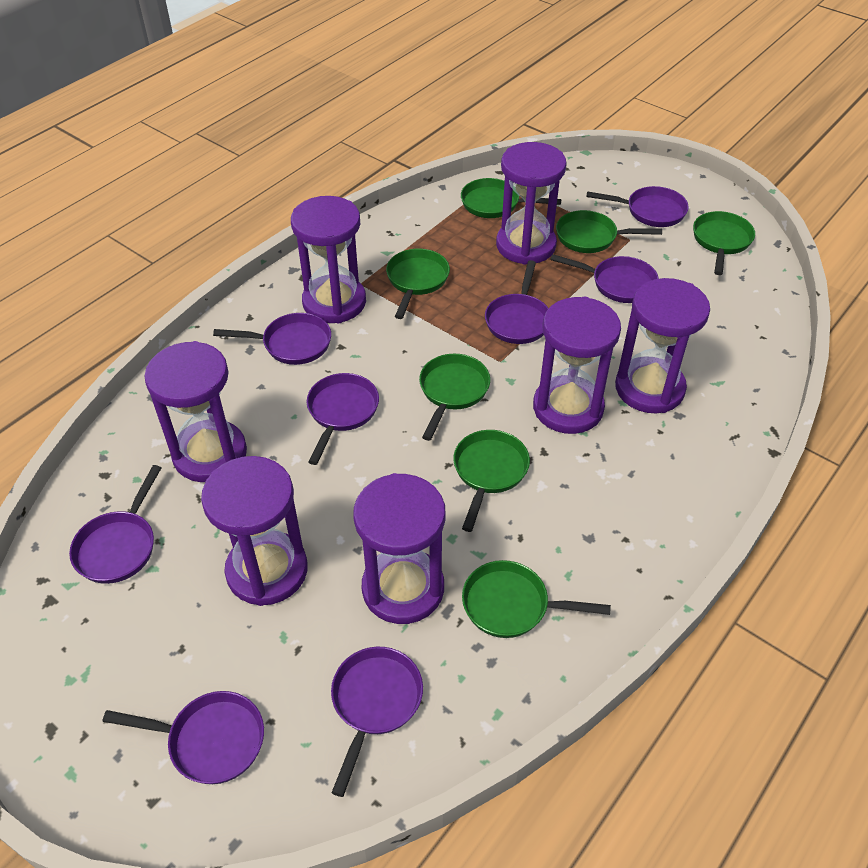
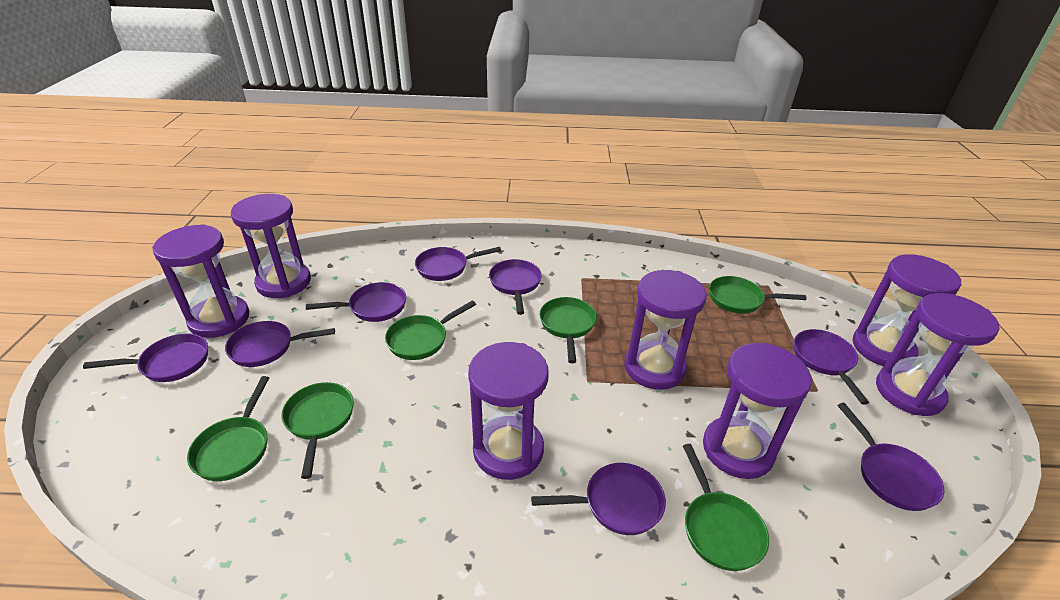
green pan: [386,249,450,319] [419,354,490,441] [453,430,530,532] [461,178,561,218] [462,560,611,638] [556,210,662,253] [693,211,755,275] = 7 -> [187,376,269,481] [281,382,354,479] [385,301,476,360] [539,297,597,363] [683,444,769,571] [709,276,807,314] = 6

